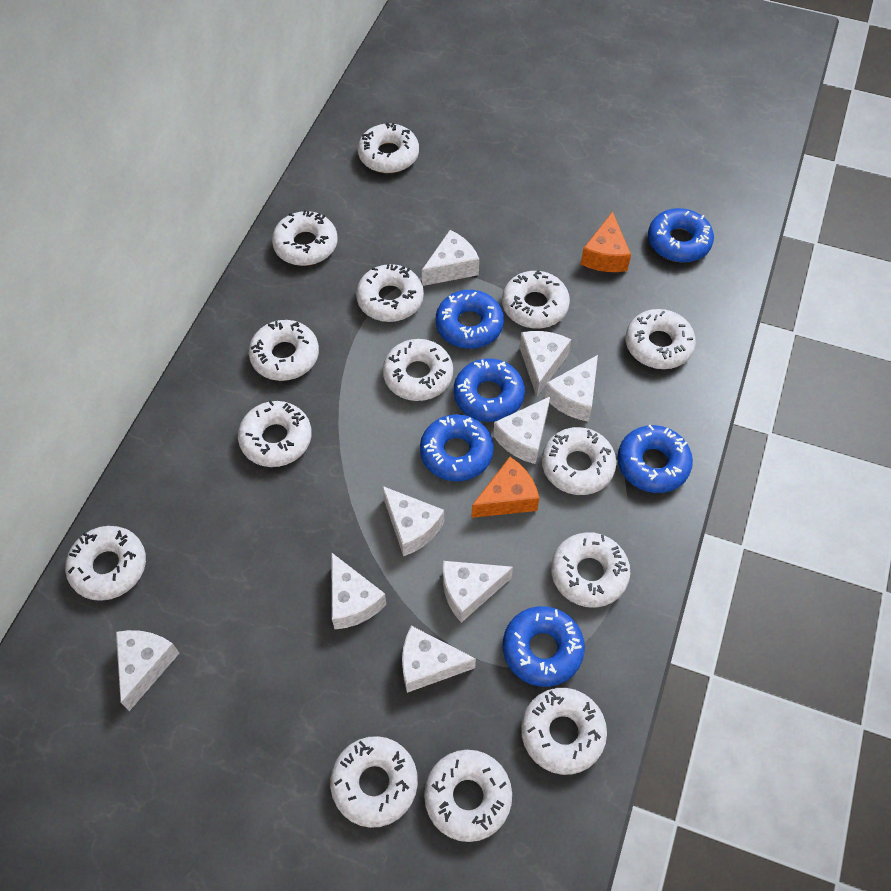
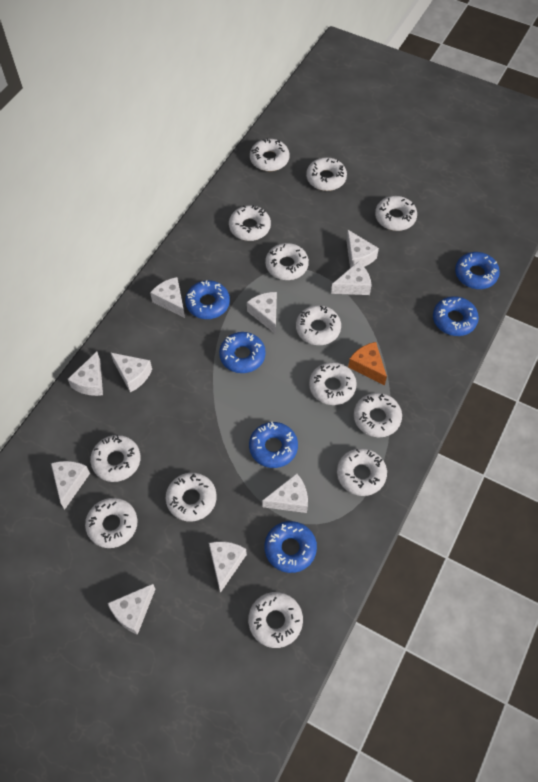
orange cheese: [471,457,540,518] [581,212,631,272] = 2 -> [348,342,387,385] = 1
white cheese: [116,630,179,711] [332,553,387,629] [382,486,444,556] [402,626,476,693] [422,230,479,286] [443,561,513,623] [493,397,550,464] [519,331,571,397] [544,355,598,421] = 9 -> [51,461,90,509] [68,352,103,396] [107,584,155,635] [110,352,152,392] [150,277,185,318] [209,541,247,593] [247,292,277,334] [262,473,308,513] [331,262,371,295] [346,230,379,268] = 10
white donut: [65,526,146,601] [238,400,312,467] [249,320,319,381] [272,210,337,266] [330,736,418,828] [356,264,424,322] [358,123,419,173] [383,339,453,401] [424,750,512,842] [502,270,570,328] [521,688,607,775] [542,427,617,495] [551,532,630,608] [626,309,696,369] = 14 -> [85,498,137,548] [90,435,140,482] [166,473,217,522] [229,205,271,241] [248,592,303,648] [250,138,290,171] [265,243,309,280] [296,305,341,345] [306,157,347,191] [309,362,357,405] [337,448,387,496] [354,393,402,437] [375,196,417,231] = 13

